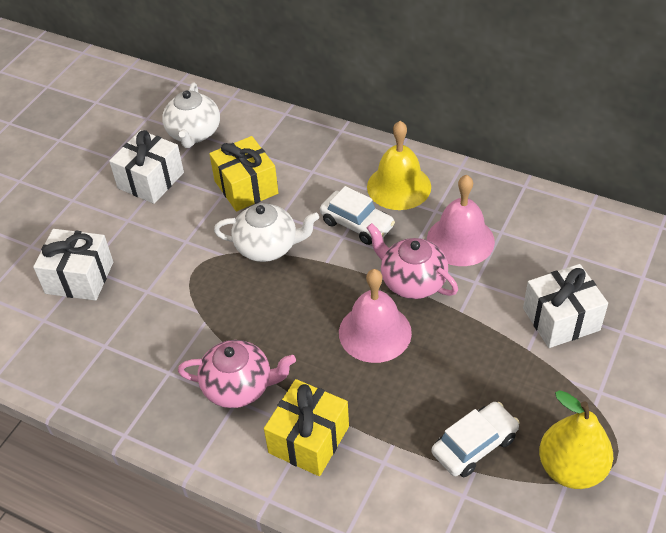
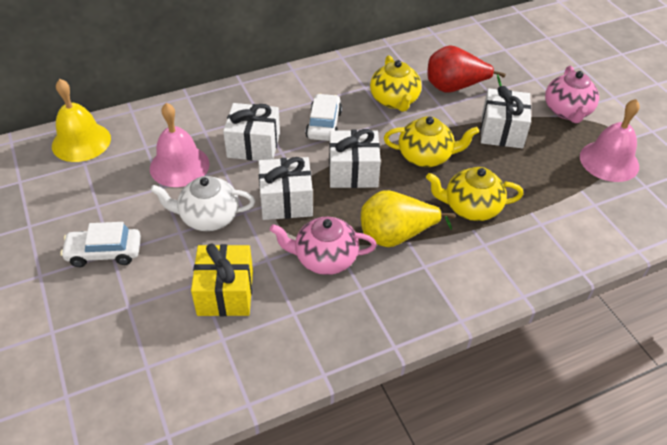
red pear: none = 0 -> [427,45,506,93] = 1
white gift: [33,229,113,301] [109,130,184,204] [523,264,608,348] = 3 -> [223,103,280,161] [258,157,313,220] [329,129,381,188] [481,86,531,148] = 4
white teapot: [162,82,220,148] [214,203,319,262] = 2 -> [150,176,255,231] = 1
yellow gift: [209,136,278,211] [264,379,349,476] = 2 -> [191,244,253,316] = 1
yellow teapot: none = 0 -> [370,55,422,112] [384,116,479,167] [426,167,523,221] = 3

